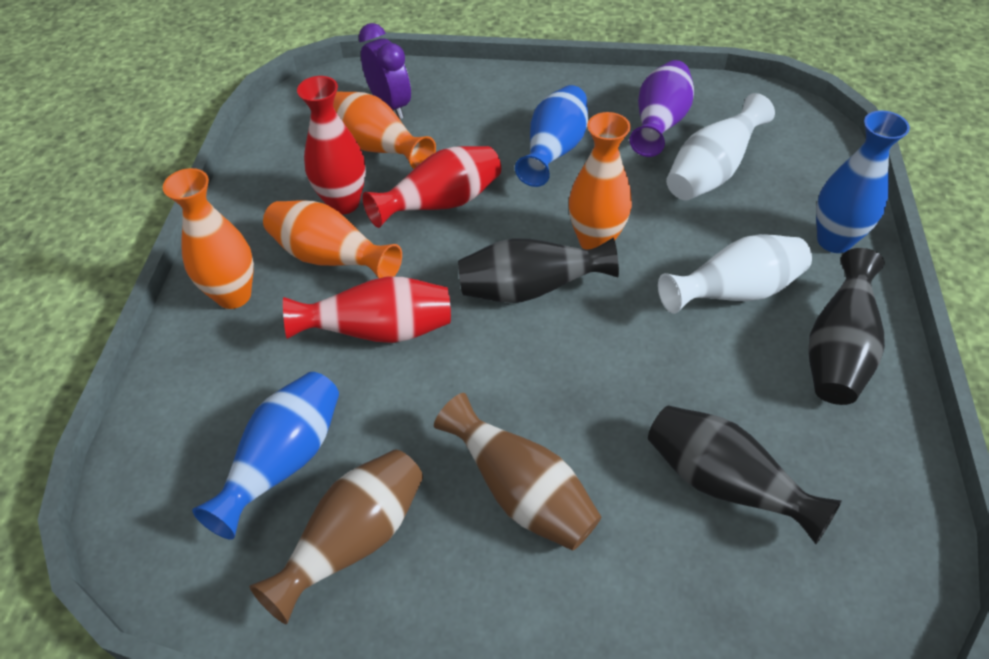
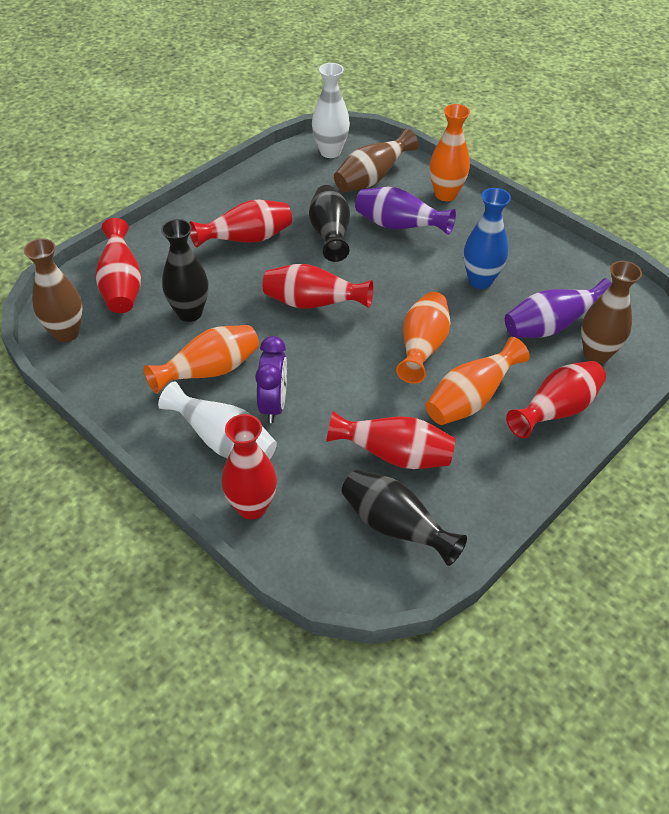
blue vase: [192,372,339,539] [515,85,588,187] [816,111,910,253] = 3 -> [464,188,511,289] = 1
brown vase: [249,449,423,624] [434,393,601,551] = 2 -> [24,239,83,342] [334,128,418,192] [581,261,642,364] = 3
purple vase: [630,60,694,157] = 1 -> [355,187,456,235] [505,278,612,338] = 2
red vase: [283,276,451,343] [297,76,366,215] [362,146,501,228] = 3 -> [96,218,141,313] [190,199,292,248] [222,414,277,520] [263,264,374,309] [326,411,455,469] [506,361,606,438] = 6

